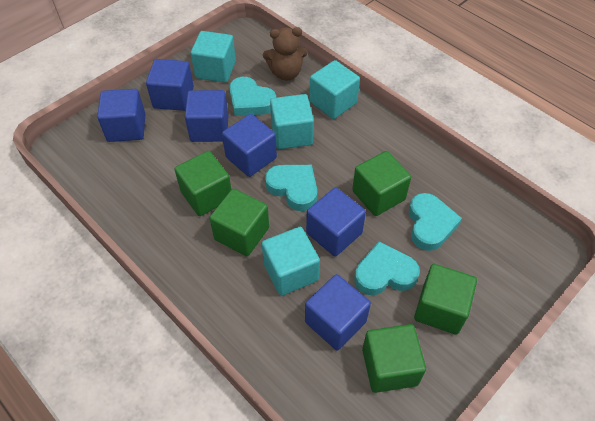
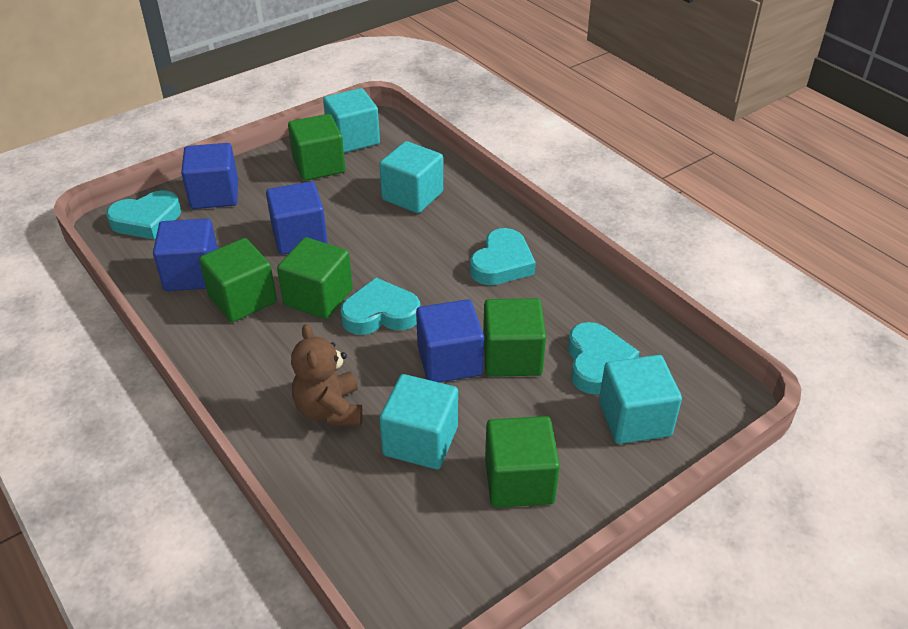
blue cube: [97,89,145,142] [146,59,194,111] [185,90,229,142] [222,114,277,177] [305,274,371,351] [306,187,366,257] = 6 -> [153,218,218,291] [181,143,238,209] [266,181,328,255] [416,299,484,383] = 4

